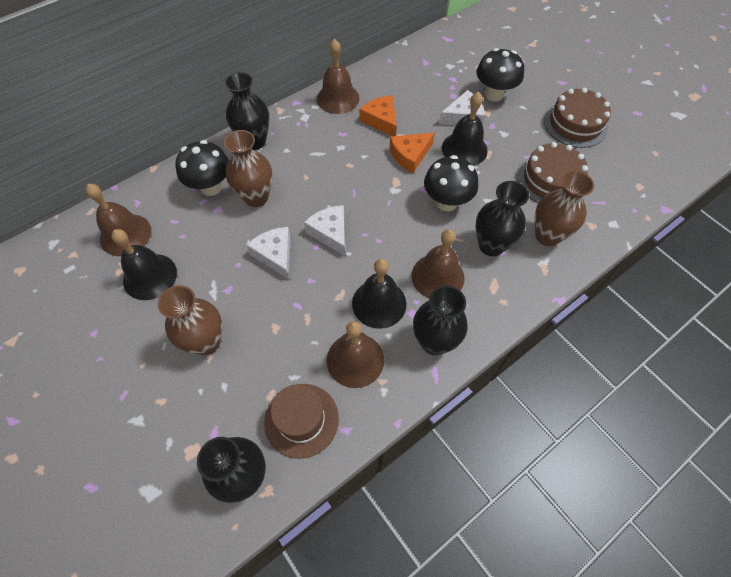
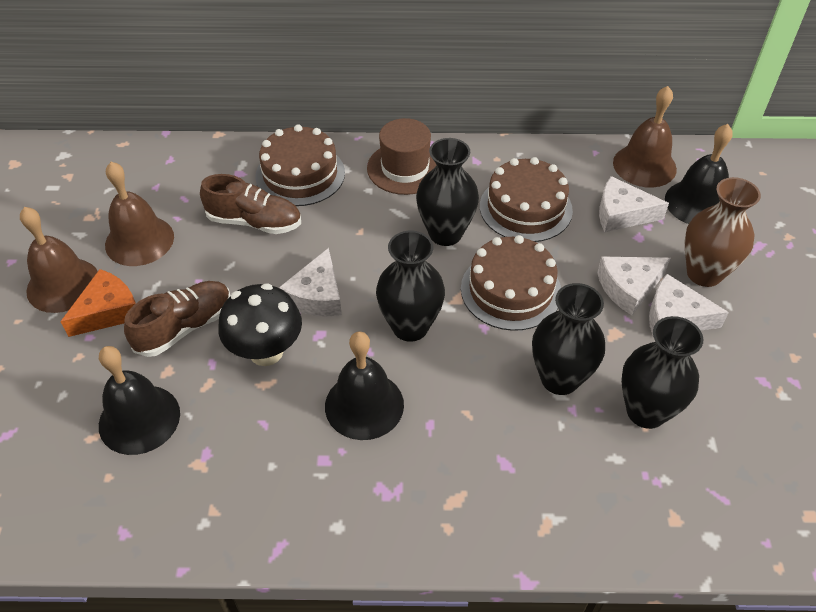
black mushroom: [175,140,229,196] [424,155,478,211] [476,48,524,102] = 3 -> [218,283,302,366] = 1
brown bell: [85,184,151,256] [317,39,359,114] [327,321,384,388] [411,229,464,298] = 4 -> [20,207,98,313] [105,162,174,266] [613,86,677,188] = 3
brown cake: [517,142,588,203] [544,88,611,148] = 2 -> [255,124,345,206] [461,235,561,331] [480,157,573,242] = 3
brown shoe: none = 0 -> [124,281,230,357] [200,174,301,234] = 2
brown vase: [158,285,222,355] [224,130,272,207] [535,170,594,246] = 3 -> [685,177,761,287] = 1
orange cheese: [359,95,397,136] [390,132,435,173] = 2 -> [60,269,136,337] = 1
white cheese: [246,227,291,279] [304,205,345,256] [439,90,485,125] = 3 -> [279,248,342,316] [597,256,671,315] [599,176,669,232] [649,274,729,335] = 4

